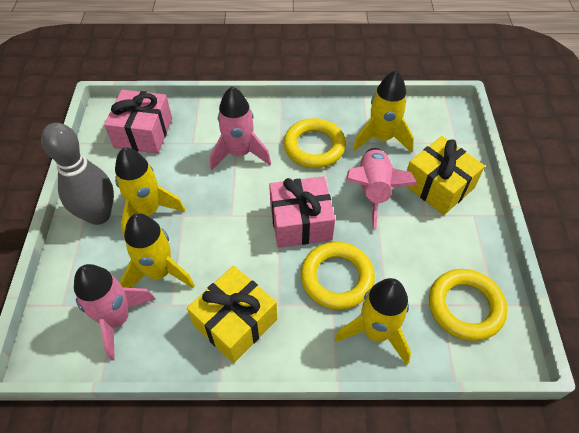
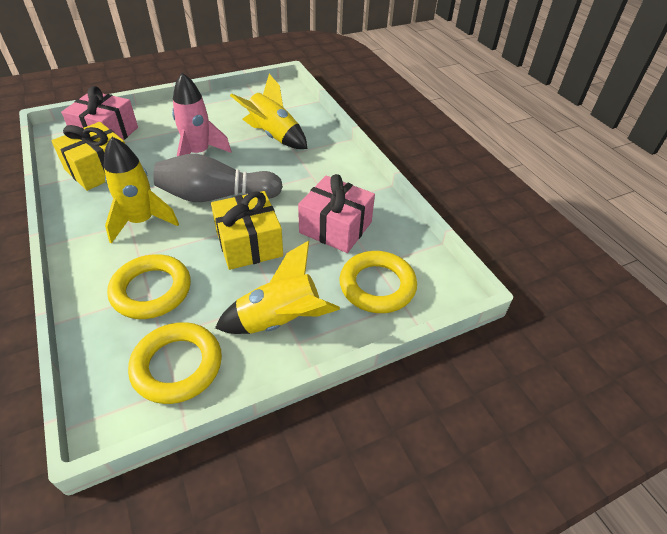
pink rocket: [74,264,156,361] [210,87,271,170] [346,148,418,230] = 3 -> [172,73,232,156] = 1
yellow rocket: [115,147,185,238] [120,213,195,288] [335,278,411,365] [353,70,414,153] = 4 -> [104,137,179,244] [215,241,340,334] [230,74,307,149] = 3

